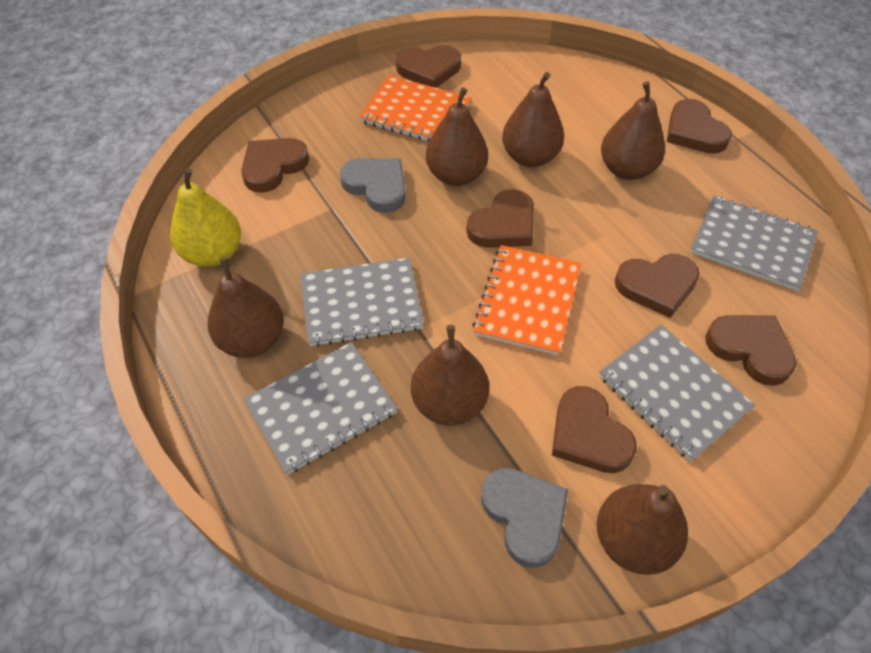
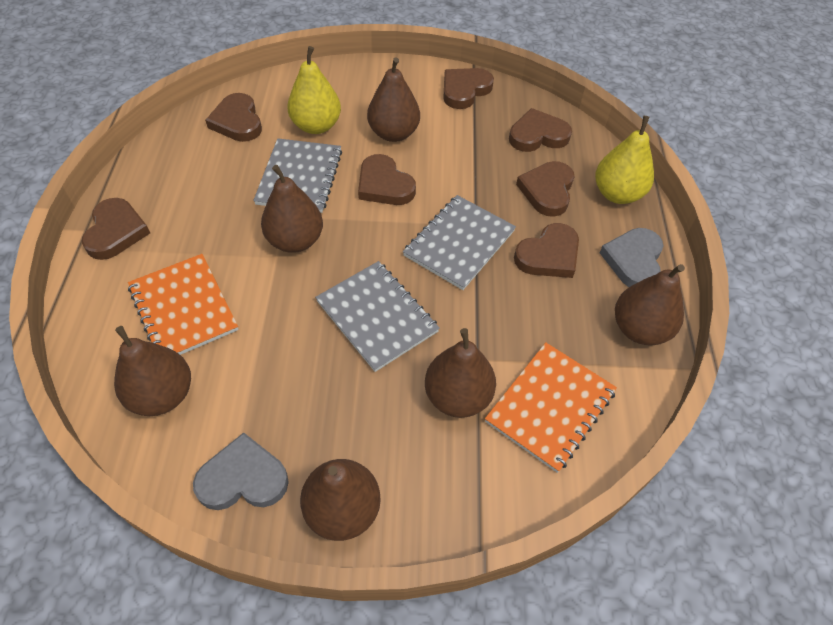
grey notebook: [243,342,398,475] [300,258,424,347] [599,325,755,462] [690,196,818,291] = 4 -> [253,138,342,213] [315,261,440,372] [403,195,516,290] = 3
yellow pear: [171,168,241,267] = 1 -> [287,46,341,134] [595,116,654,204] = 2

